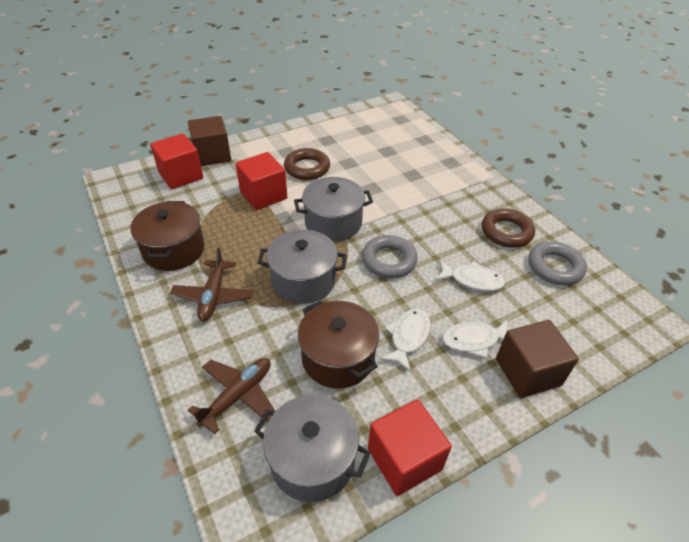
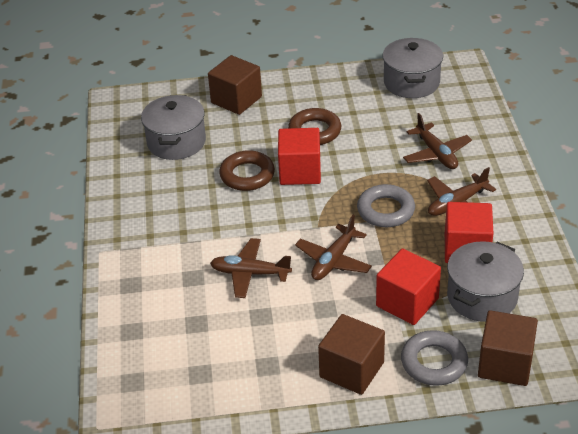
brown cube: [188,116,231,166] [496,320,579,398] = 2 -> [208,55,262,115] [318,314,385,395] [478,310,538,386] = 3
brown plane: [170,247,253,321] [188,358,275,435] = 2 -> [210,238,292,298] [295,215,372,280] [403,113,472,169] [427,167,496,216] = 4
brown pot: [131,201,204,271] [298,300,379,389] = 2 -> none = 0
white fish: [380,309,431,372] [435,260,505,291] [442,320,508,358] = 3 -> none = 0

